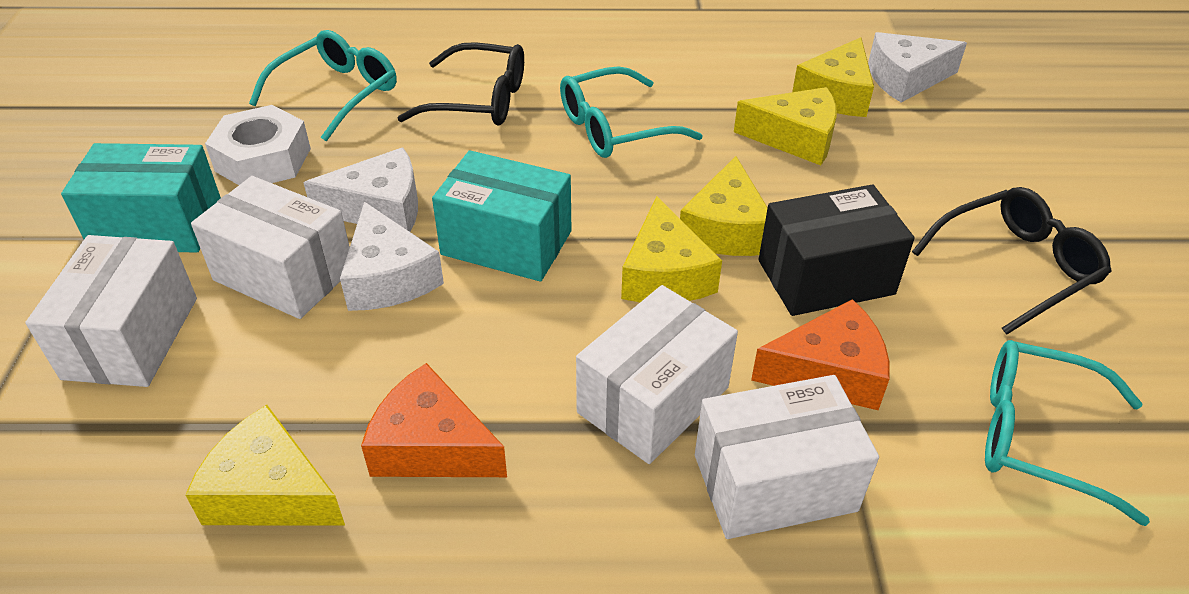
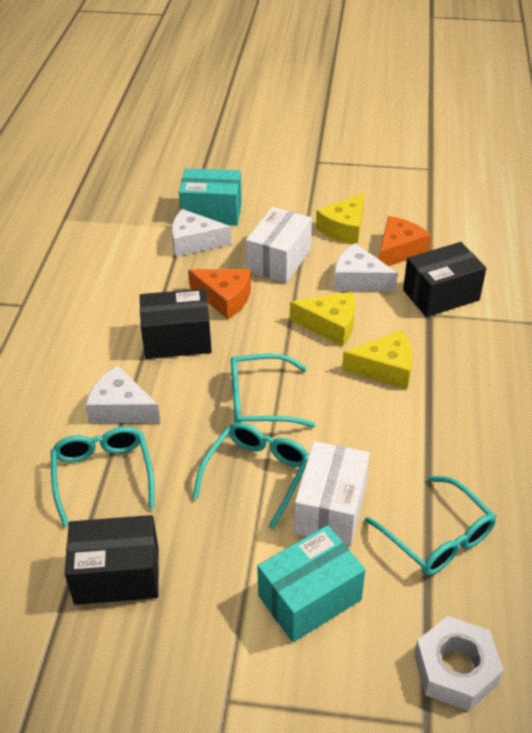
black box: [758,185,915,316] = 1 -> [65,515,159,605] [140,289,212,359] [403,242,486,317] = 3
black glasses: [397,42,524,126] [912,187,1112,335] = 2 -> none = 0
turquoise glasses: [249,30,397,142] [560,66,703,158] [985,340,1150,526] = 3 -> [51,427,155,527] [193,422,309,529] [231,354,316,427] [365,476,496,575] = 4
white box: [25,235,197,387] [191,176,350,319] [576,285,738,464] [695,375,879,539] = 4 -> [246,207,312,283] [294,441,370,546] = 2
yellow cheese: [185,405,345,526] [621,196,722,302] [680,156,768,256] [734,87,837,165] [792,37,874,117] = 5 -> [290,292,355,346] [316,193,365,244] [342,330,413,389] = 3

